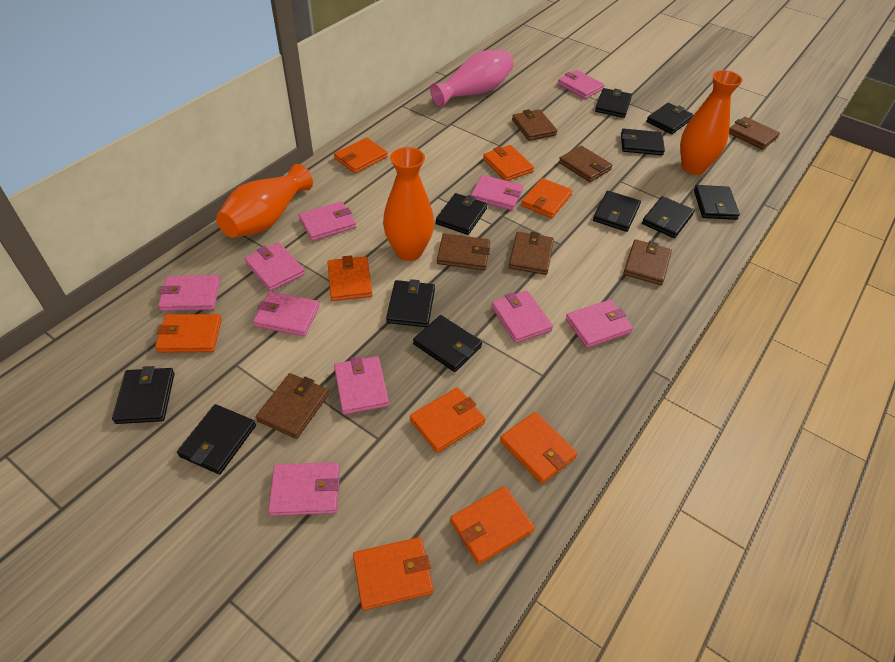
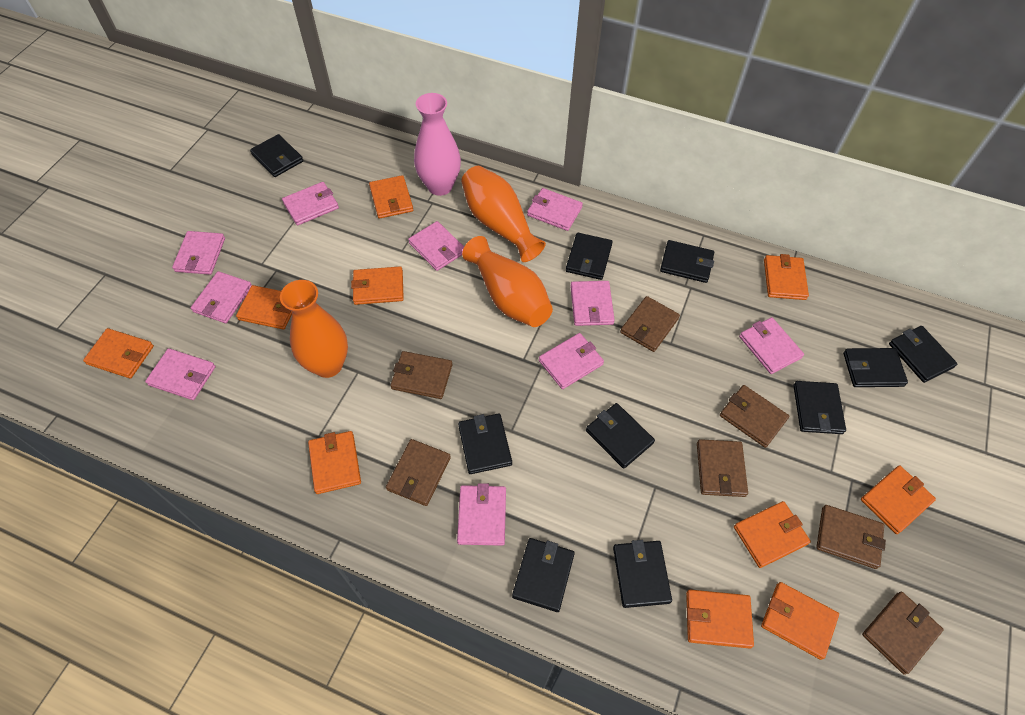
black wallet: [112,366,175,424] [177,404,256,475] [386,279,435,327] [413,315,482,372] [436,193,487,235] [593,191,641,232] [595,88,632,118] [621,128,665,156] [642,196,695,238] [646,103,694,134] [694,185,740,220] = 11 -> [250,134,303,177] [458,413,512,474] [512,538,575,612] [566,233,613,280] [586,403,655,469] [613,540,672,608] [660,240,714,283] [793,381,846,434] [843,348,908,387] [889,326,958,383] = 10
orange wallet: [155,314,222,353] [327,255,372,301] [334,138,388,173] [353,537,434,610] [410,387,486,453] [450,486,535,565] [483,145,534,181] [500,412,578,484] [521,178,573,218] = 9 -> [83,328,154,379] [236,285,292,330] [308,431,361,494] [351,266,404,305] [369,175,413,219] [686,590,754,649] [734,501,811,568] [761,582,839,660] [764,254,809,300] [861,465,936,534] = 10

